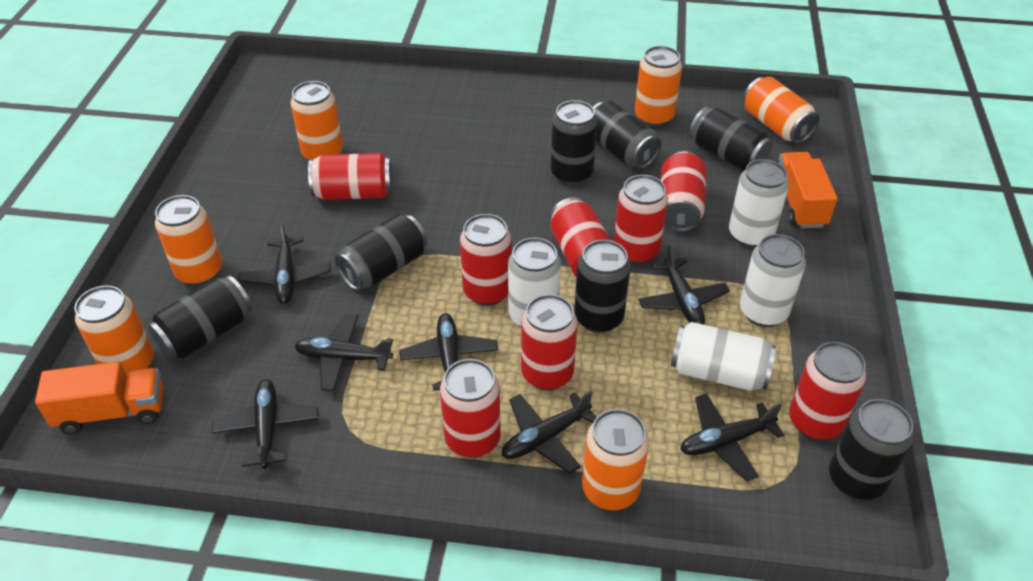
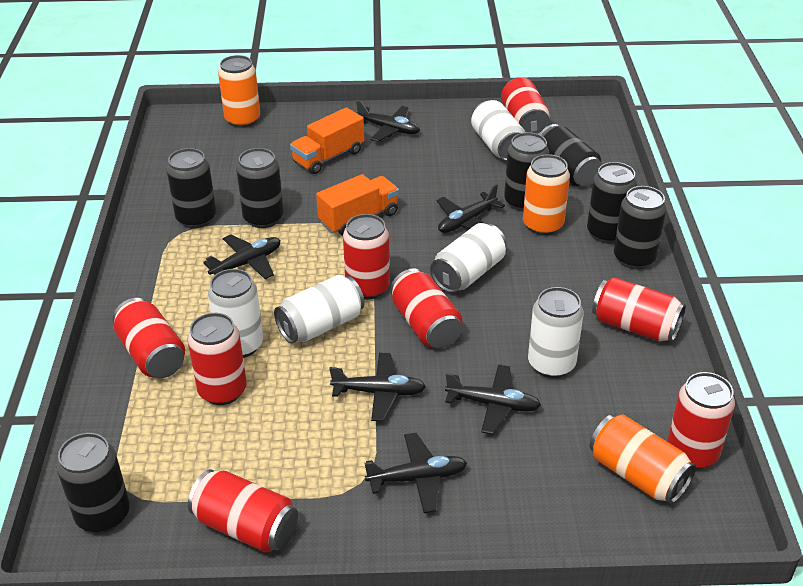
black plane: [212,379,319,469] [238,223,331,304] [294,314,393,392] [400,313,498,391] [502,391,597,474] [638,245,730,325] [680,394,784,481] = 7 -> [203,234,281,279] [329,353,426,421] [356,100,420,142] [365,433,467,513] [437,184,505,233] [445,364,541,434] = 6
orange can: [75,286,154,375] [155,195,222,286] [291,81,343,160] [582,409,649,510] [635,46,682,127] [743,77,819,144] = 6 -> [218,55,260,128] [523,154,570,236] [589,415,696,504] = 3
white can: [508,238,561,327] [671,322,776,391] [729,159,789,248] [740,234,806,327] = 4 -> [208,269,263,358] [274,275,364,344] [430,223,507,293] [471,100,525,161] [528,287,584,378] = 5

